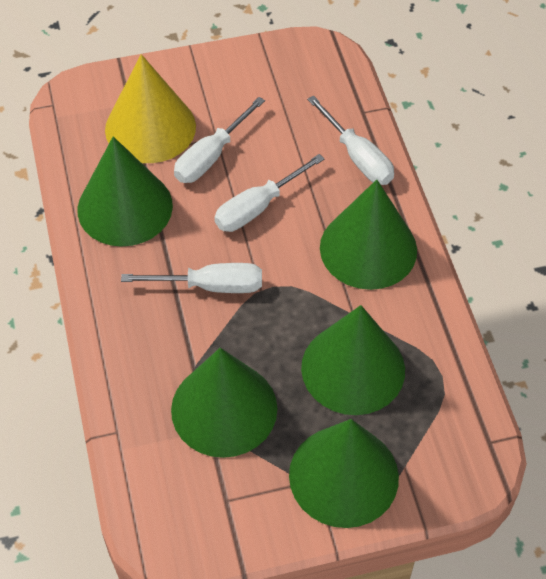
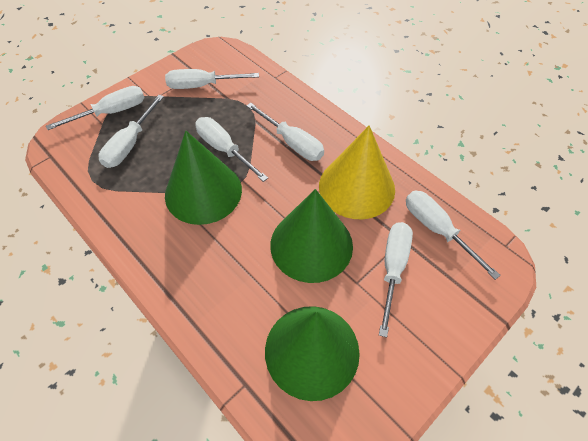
green cone: [77,137,173,247] [171,348,277,458] [289,419,399,528] [301,305,405,415] [320,179,417,290] = 5 -> [165,131,242,225] [265,306,360,401] [270,189,353,283] = 3
white screwdriver: [121,263,262,293] [174,97,265,183] [214,154,324,232] [307,95,394,185] = 4 -> [46,86,145,130] [99,95,164,168] [165,69,259,89] [195,117,268,182] [246,103,324,161] [379,222,413,337] [406,191,501,280] = 7

